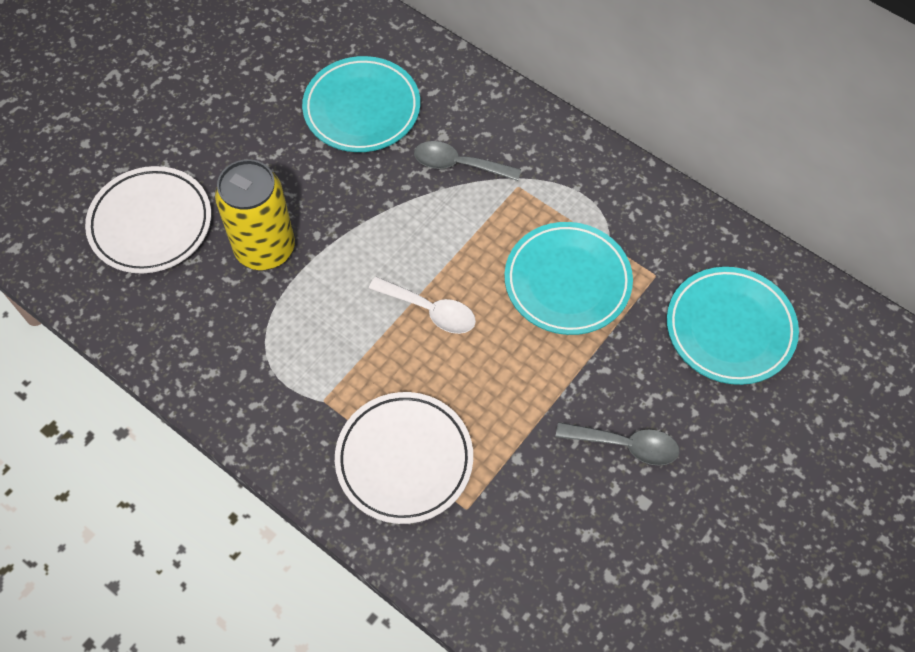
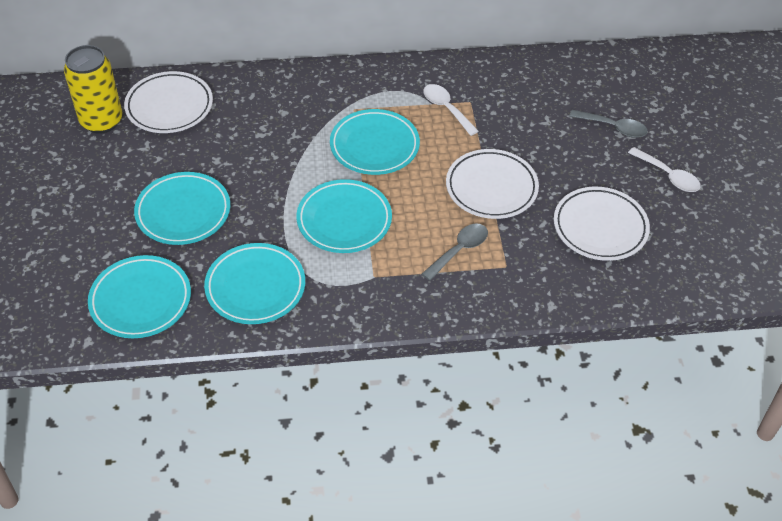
turquoise plate: [302,56,420,152] [504,222,633,335] [667,267,799,385] = 3 -> [88,255,191,338] [134,172,230,245] [204,243,305,324] [297,179,392,253] [330,109,420,175] = 5
white plate: [85,166,211,273] [335,392,473,524] = 2 -> [124,71,213,133] [446,149,539,219] [554,187,650,261] = 3
white spoon: [369,277,476,334] = 1 -> [423,84,479,136] [628,147,701,192] = 2

